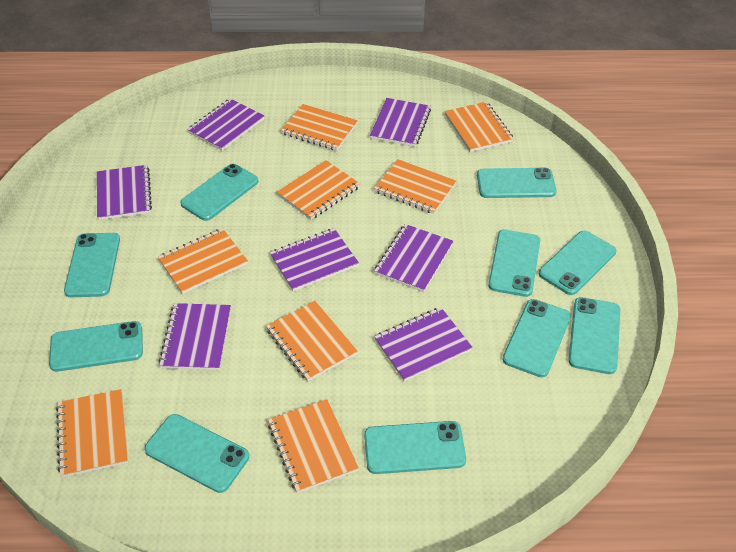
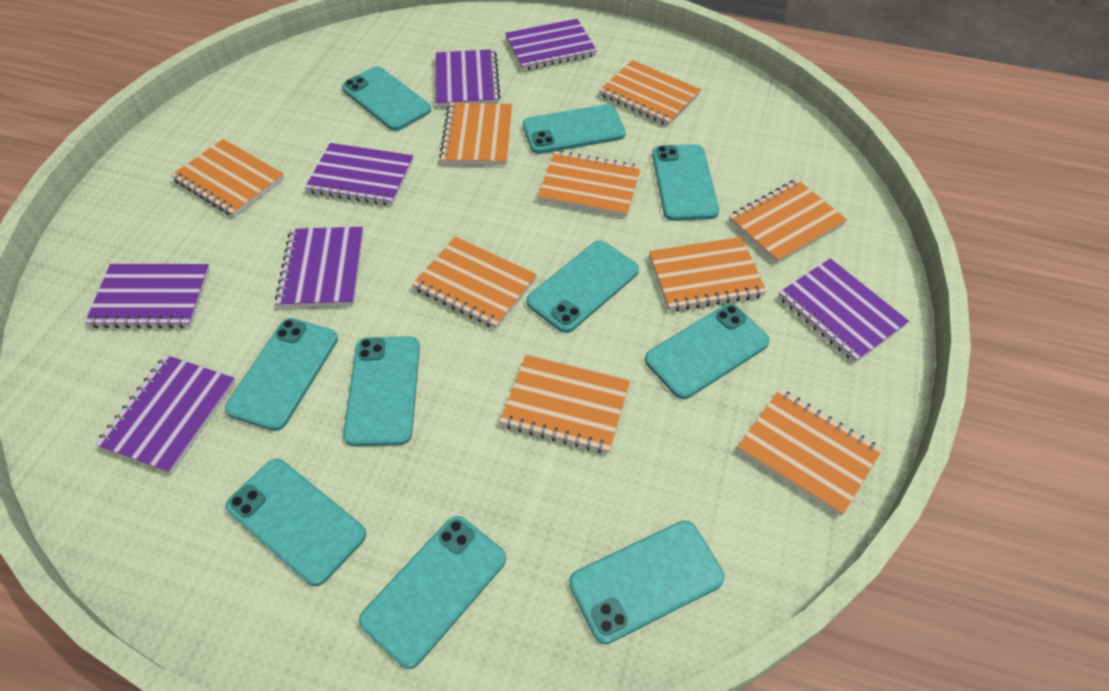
orange notebook: [56,389,128,478] [158,228,248,294] [266,301,358,381] [268,399,359,493] [277,160,360,220] [281,104,358,151] [374,159,456,214] [445,102,514,152] = 8 -> [171,139,285,217] [412,237,537,329] [439,103,512,165] [500,355,630,454] [537,151,641,217] [599,60,701,126] [649,237,767,311] [729,179,847,264] [737,389,883,516] = 9

